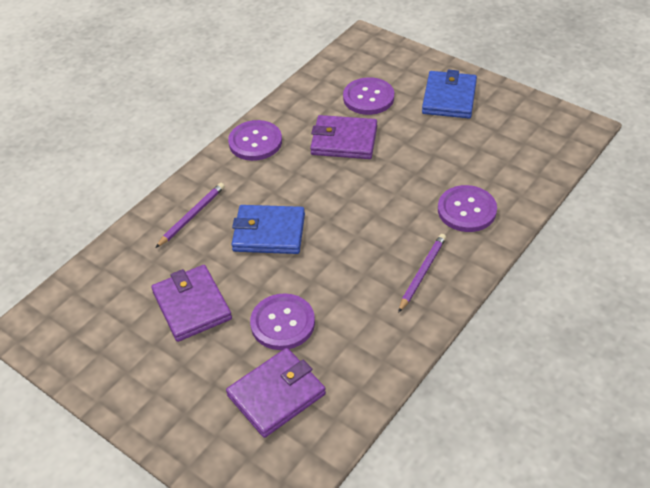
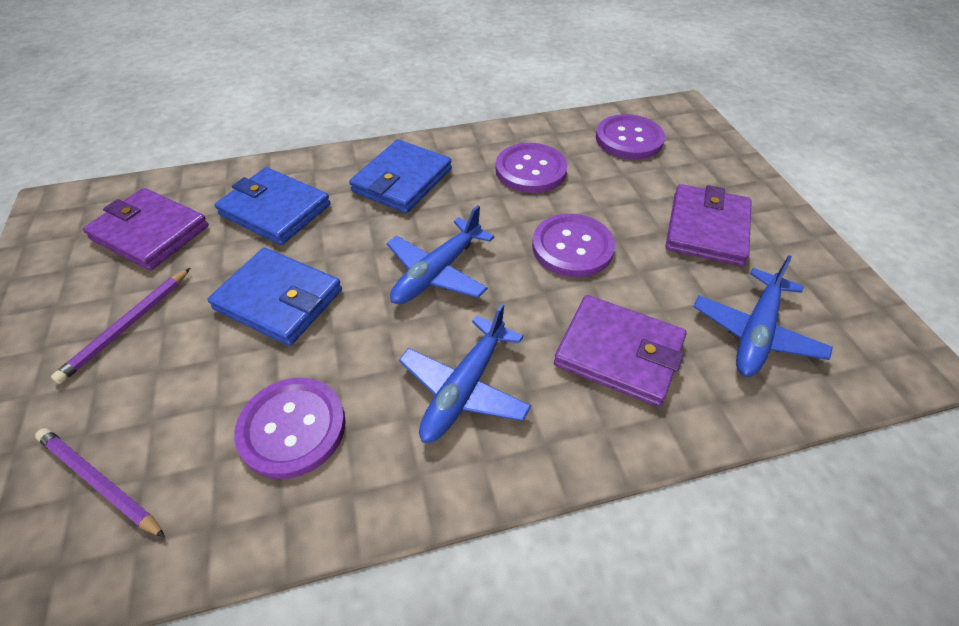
blue plane: none = 0 -> [387,205,494,304] [399,303,531,443] [693,255,833,377] = 3
blue wallet: [231,205,305,254] [422,70,477,119] = 2 -> [207,248,342,346] [215,167,331,245] [349,139,452,213] = 3

